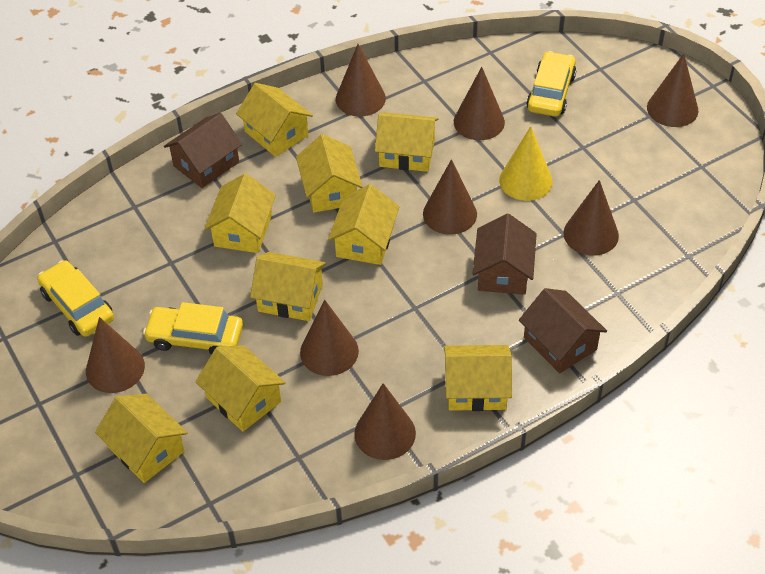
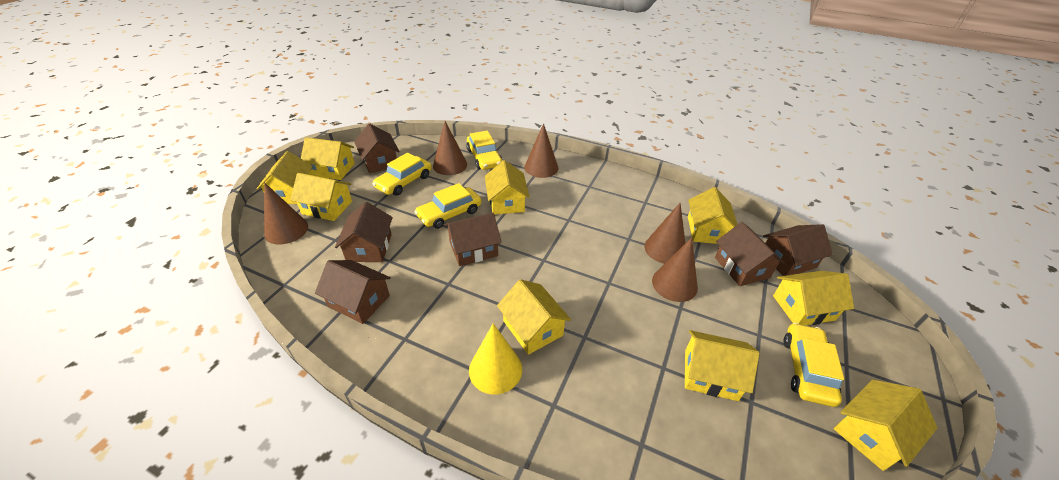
brown cone: [86,317,145,393] [300,300,359,376] [336,44,386,116] [354,383,416,460] [423,159,477,235] [454,67,505,140] [563,180,619,256] [647,53,698,127] = 8 -> [264,182,308,245] [433,121,467,175] [524,123,558,178] [644,203,685,264] [652,237,698,302] = 5
brown house: [164,113,242,188] [473,214,537,295] [519,288,607,374] = 3 -> [315,260,391,324] [335,202,393,262] [354,123,400,173] [444,213,502,266] [715,222,785,286] [763,224,833,276] = 6
yellow car: [37,260,114,337] [143,302,243,355] [526,51,576,117] = 3 -> [372,153,432,196] [415,183,481,229] [466,131,503,170] [784,323,844,407] = 4

